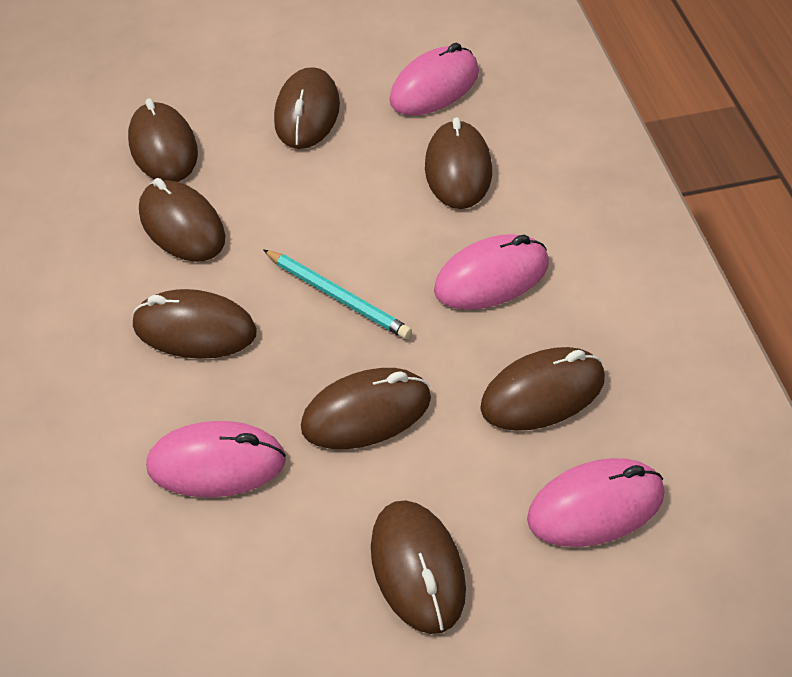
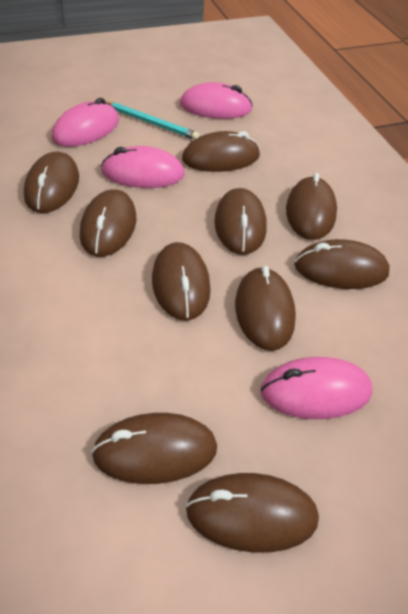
brown mouse: [128,98,198,182] [132,289,257,359] [139,178,225,262] [274,67,340,149] [301,368,431,449] [371,500,466,634] [425,117,492,209] [480,347,605,431] = 8 -> [24,152,79,213] [80,189,136,257] [91,413,217,484] [152,242,211,321] [182,131,260,172] [186,473,319,553] [214,188,267,255] [235,266,296,351] [286,173,337,240] [294,239,390,289] = 10

